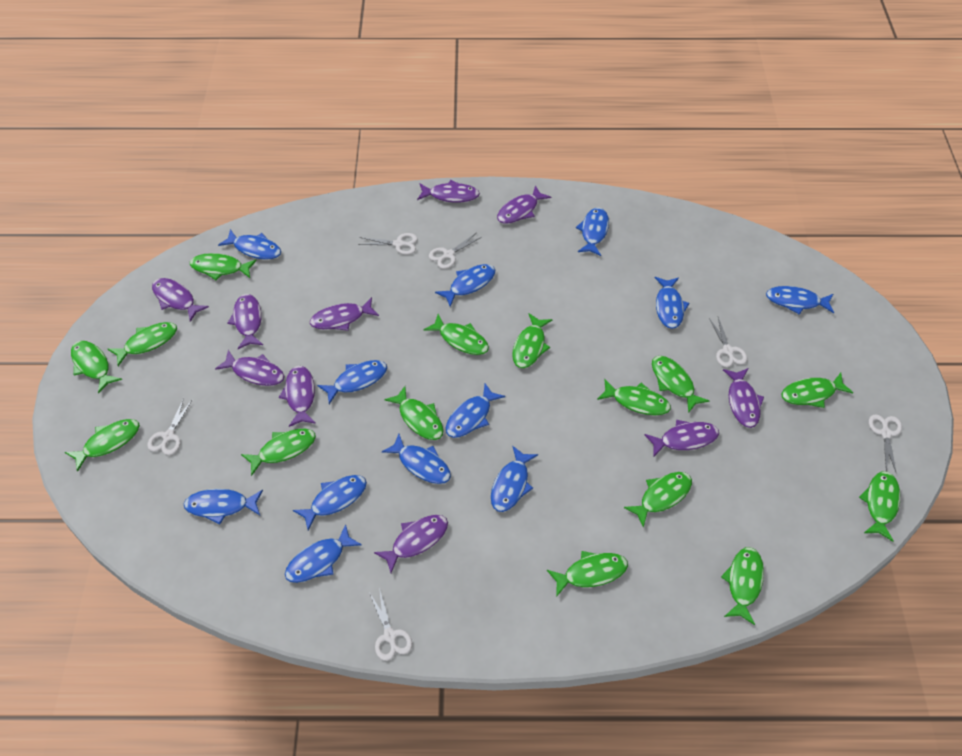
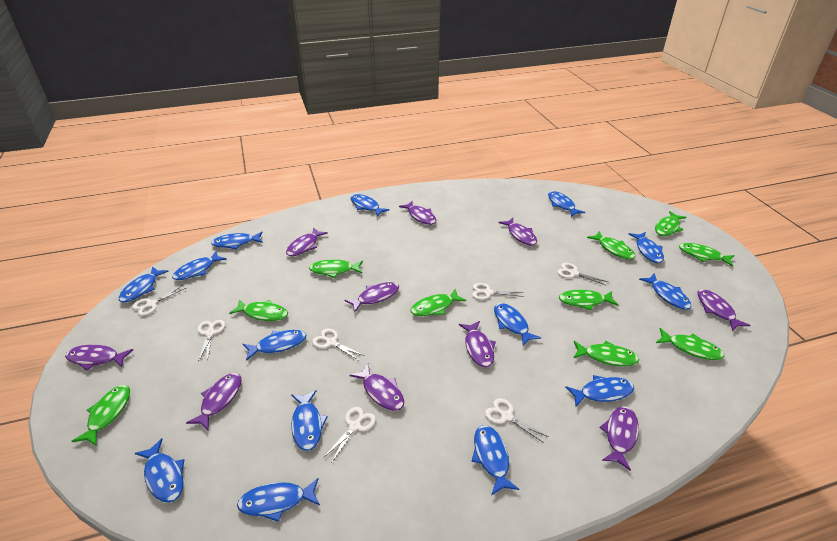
blue fish: [184,489,263,524] [218,229,281,260] [285,524,362,583] [293,475,367,531] [317,360,387,404] [382,434,451,484] [435,264,495,307] [446,384,505,438] [491,446,538,512] [576,208,609,256] [655,277,690,329] [766,286,834,315] = 12 -> [119,266,169,303] [135,438,184,503] [172,251,227,280] [211,232,263,249] [237,478,320,522] [243,330,307,361] [291,390,328,451] [351,194,389,217] [471,425,519,495] [494,303,541,346] [548,191,585,217] [565,375,634,406] [629,232,664,263] [639,273,691,310] = 14
green fish: [65,419,140,472] [71,341,122,393] [108,322,177,366] [190,253,257,280] [241,429,316,476] [384,386,444,440] [424,314,489,355] [512,314,552,368] [547,551,628,597] [597,379,671,415] [624,472,692,528] [652,356,710,413] [721,547,764,625] [781,373,853,408] [859,471,900,541] = 15 -> [71,385,130,446] [229,299,288,321] [309,260,363,278] [410,289,466,316] [559,289,618,310] [574,341,639,366] [587,231,635,259] [655,211,686,236] [656,328,724,360] [679,243,735,267] = 10
white scissors: [147,398,192,455] [358,233,418,255] [369,588,412,661] [429,233,482,269] [709,317,747,367] [869,414,902,472] = 6 -> [132,285,186,316] [198,320,225,362] [312,328,364,360] [323,407,376,462] [472,283,524,300] [485,398,549,443] [557,263,608,286] = 7

